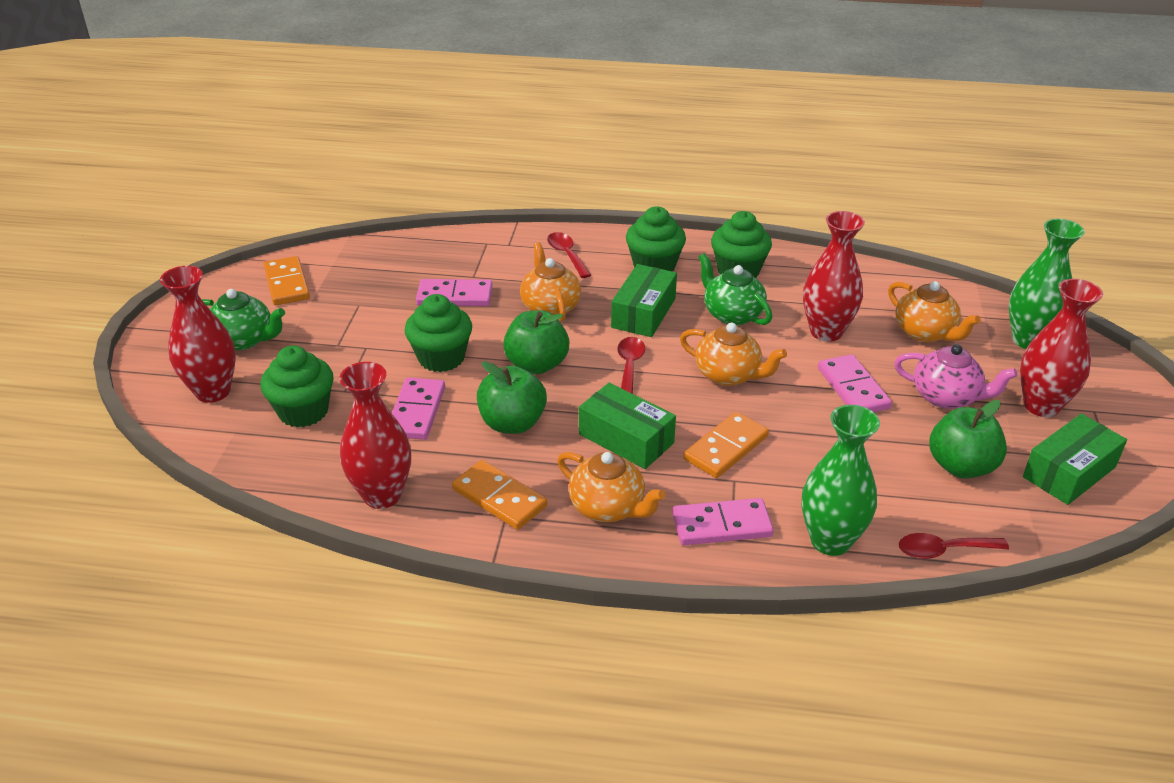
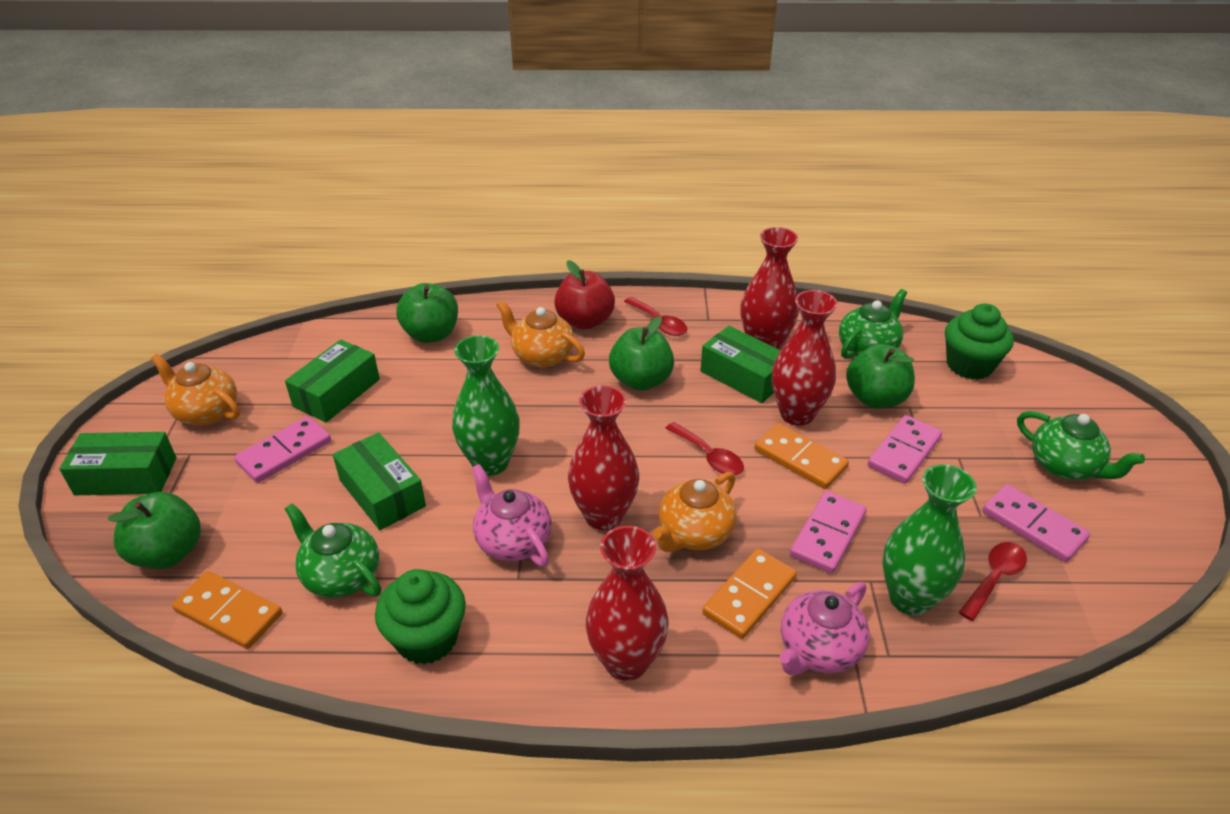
green apple: [477,361,547,434] [503,310,569,374] [929,400,1007,478] = 3 -> [108,492,201,569] [396,283,458,343] [609,317,674,391] [846,344,915,409] = 4
green box: [579,383,676,469] [611,264,677,337] [1023,414,1127,505] = 3 -> [59,432,176,495] [285,340,380,423] [333,432,426,530] [700,326,781,403] = 4
green cupcake: [260,346,333,428] [405,294,472,372] [626,207,686,271] [711,211,772,278] = 4 -> [375,569,466,664] [945,303,1014,380] = 2
green teapot: [202,289,285,350] [699,253,772,325] = 2 -> [285,503,381,598] [839,289,907,359] [1017,411,1145,480] = 3
orange teapot: [520,242,581,321] [557,452,665,522] [680,322,787,386] [888,281,981,342] = 4 -> [151,354,240,425] [496,300,585,368] [653,472,736,552] = 3
pink teapot: [894,344,1017,409] = 1 -> [472,464,552,567] [780,582,870,675] = 2
red apple: none = 0 -> [554,260,615,330] = 1

